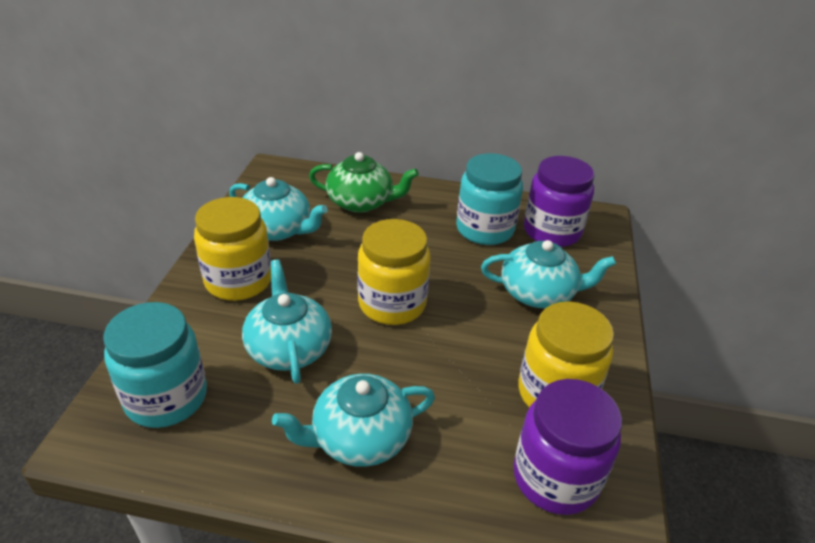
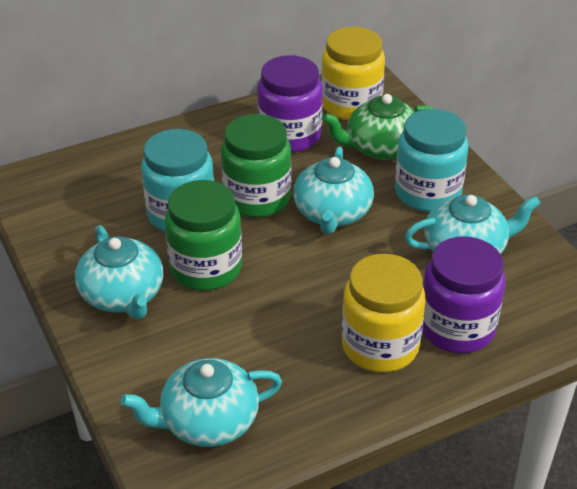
green jar: none = 0 -> [165,180,242,291] [221,114,291,218] = 2
yellow jar: [194,197,271,301] [357,219,431,325] [518,301,614,408] = 3 -> [321,27,385,120] [342,253,426,372] = 2

